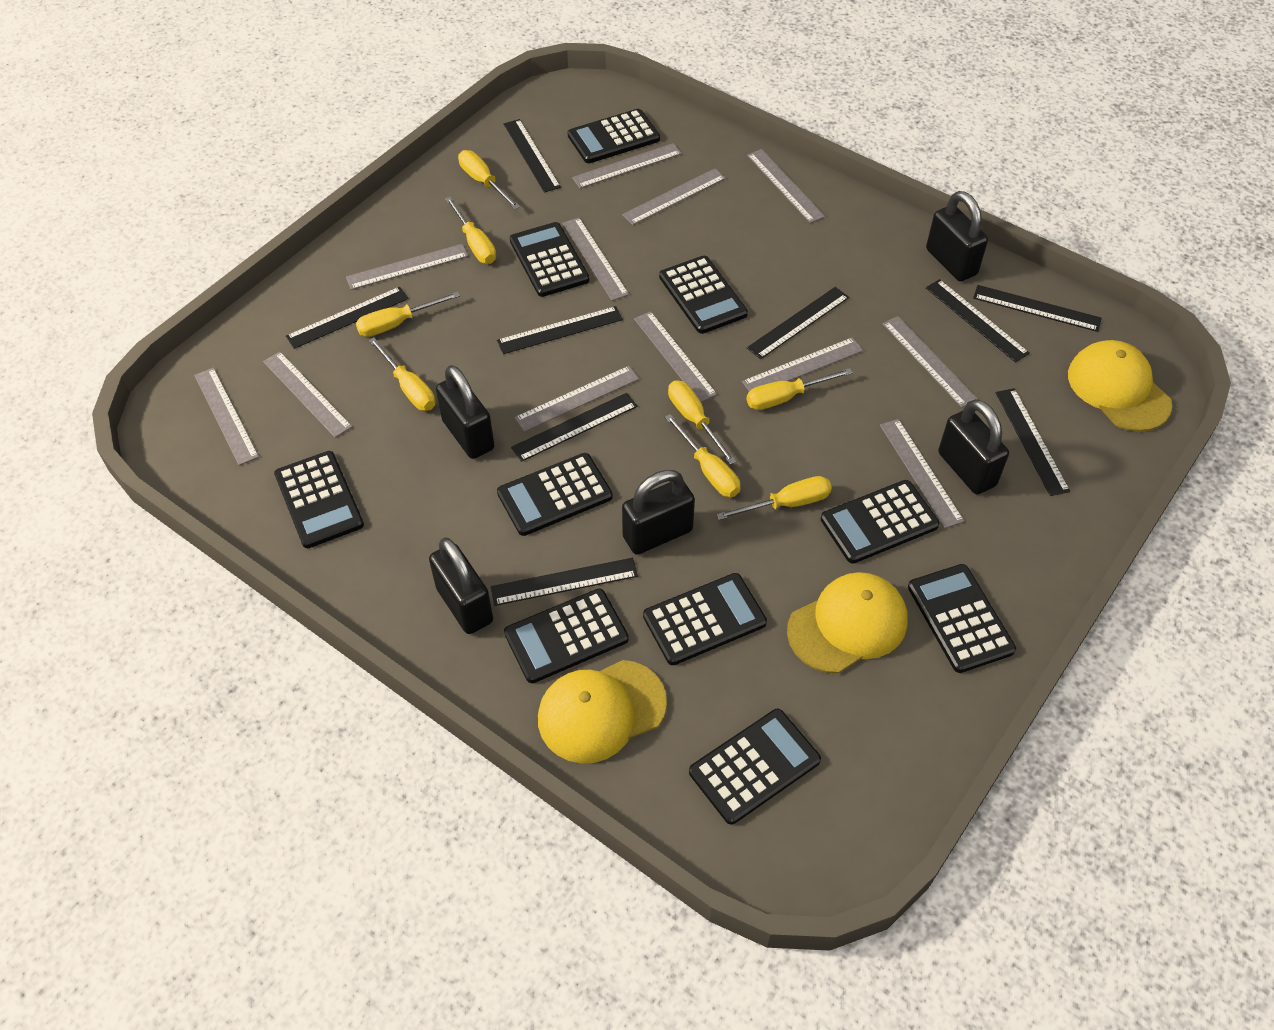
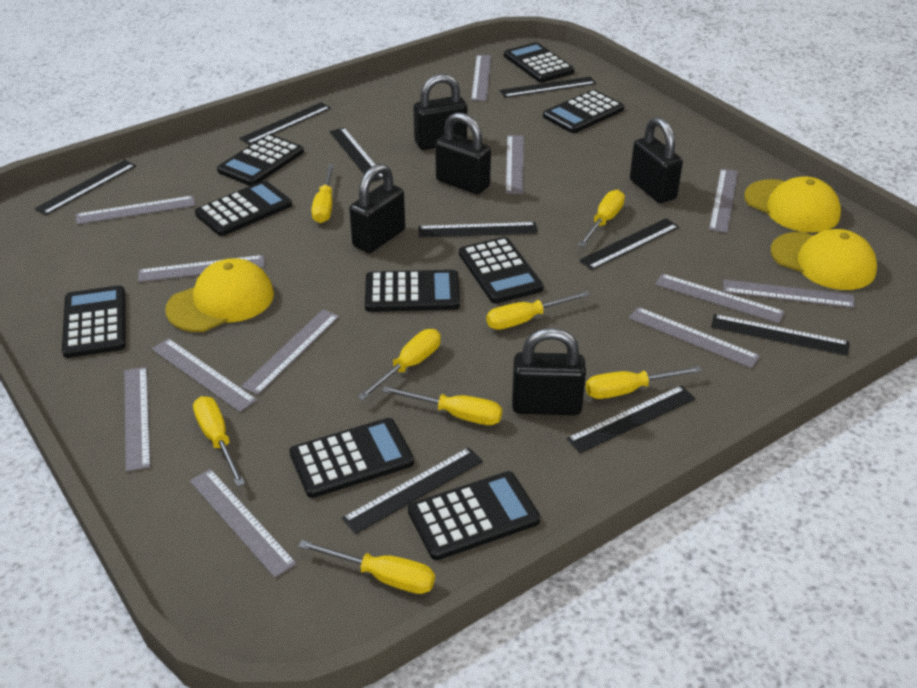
black calculator: [274,451,364,548] [497,453,613,536] [504,588,629,683] [510,222,589,297] [568,109,660,163] [643,573,767,665] [659,256,748,334] [689,709,821,825] [821,480,940,564] [908,564,1016,673] = 10 -> [62,285,126,358] [195,181,292,236] [217,134,304,186] [290,418,414,498] [365,270,460,312] [408,471,540,560] [459,237,544,304] [504,42,574,83] [543,90,624,133] = 9

